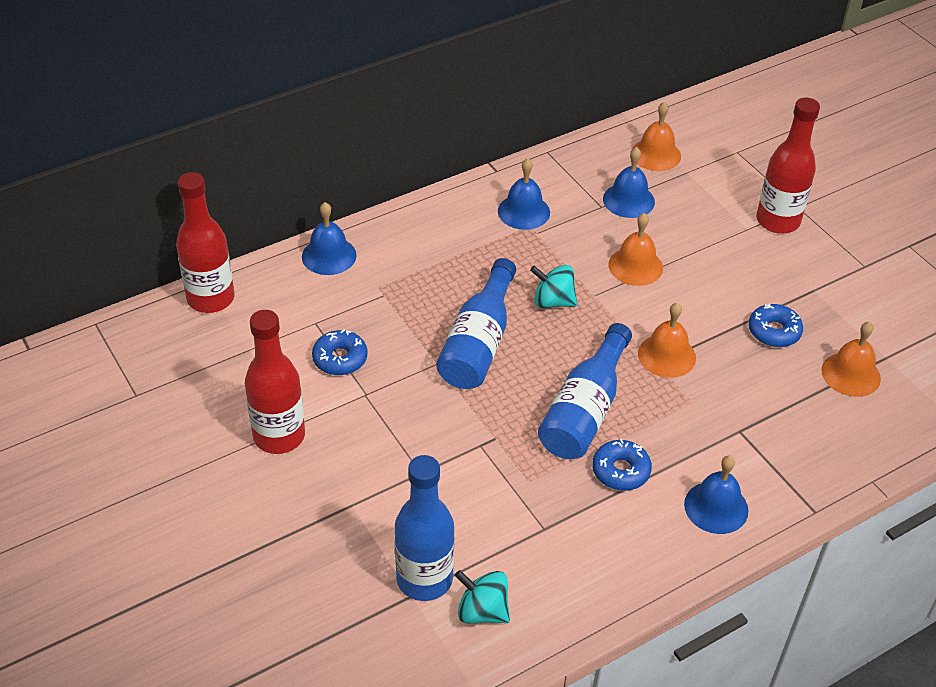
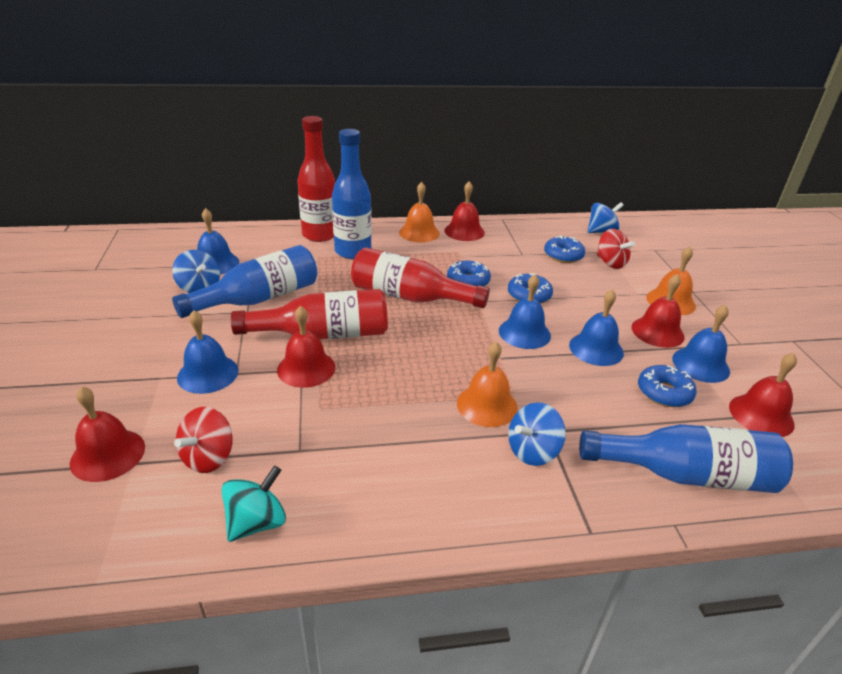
blue bell: [302,202,357,275] [498,158,550,230] [603,147,655,218] [684,455,748,534] = 4 -> [177,310,238,394] [197,208,239,275] [499,274,551,349] [569,289,624,366] [672,305,730,383] = 5
blue donut: [312,329,368,375] [592,439,652,491] [749,304,803,347] = 3 -> [447,261,491,286] [508,273,553,304] [544,235,585,263] [638,365,697,407] = 4
blue spinning top: none = 0 -> [172,250,220,293] [508,402,566,466] [587,202,624,233] = 3
orange bell: [609,213,663,286] [632,102,681,171] [638,303,696,378] [821,321,881,397] = 4 -> [399,182,440,243] [457,342,518,427] [646,246,696,315] = 3
red bell: none = 0 -> [70,386,145,482] [277,306,335,388] [445,181,485,241] [632,274,685,348] [729,353,797,437] = 5
red spinning top: none = 0 -> [174,407,233,473] [596,229,635,269] = 2
turquoise spinning top: [455,570,510,624] [530,265,577,308] = 2 -> [221,466,286,542] = 1

